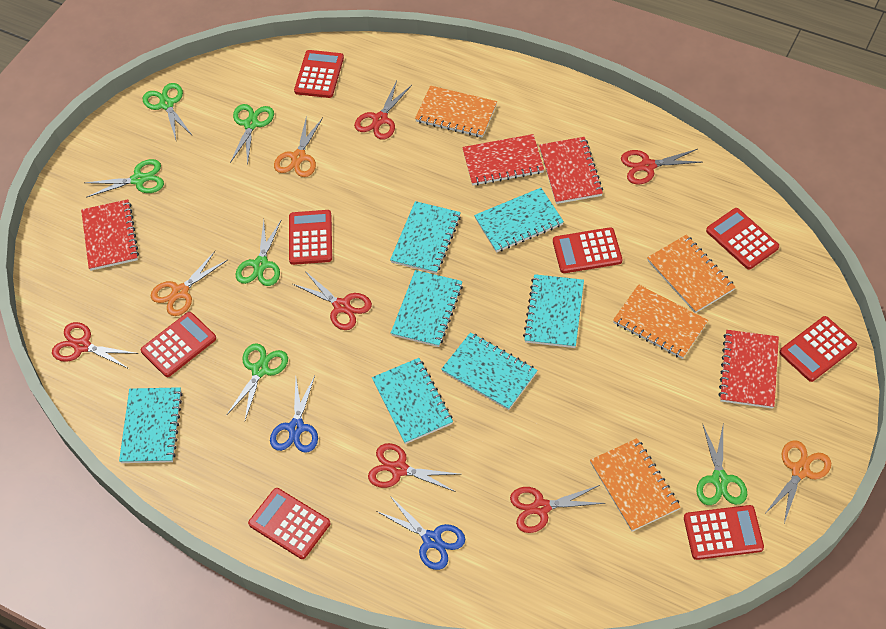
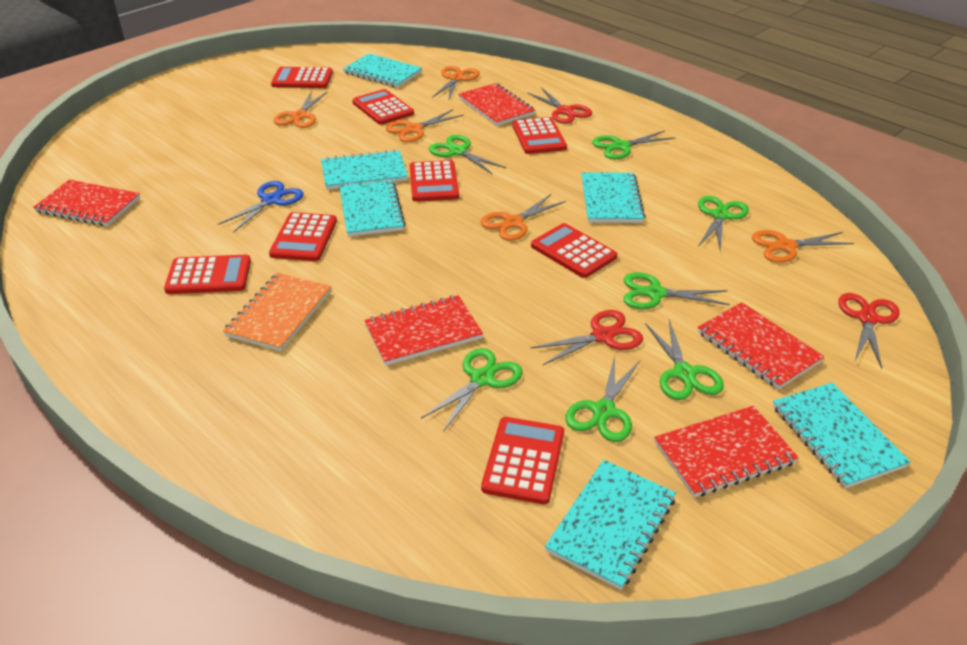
blue scissors: [270,376,318,452] [376,496,465,570] = 2 -> [218,181,303,232] = 1
green scissors: [85,159,164,198] [143,83,193,140] [226,343,288,420] [230,104,274,165] [235,219,282,286] [696,425,747,505] = 6 -> [421,348,523,432] [429,135,506,174] [565,356,640,442] [592,130,675,159] [623,272,730,309] [645,320,724,400] [698,196,749,252] = 7
orange notebook: [415,86,497,138] [590,438,680,532] [613,284,708,359] [647,235,736,313] = 4 -> [223,273,331,351] = 1
orange scissors: [151,251,228,316] [274,115,323,177] [765,440,831,523] = 3 -> [273,91,327,128] [386,109,464,142] [432,66,480,101] [480,194,566,241] [752,230,854,263] = 5
red notebook: [81,199,139,271] [462,134,544,185] [539,137,603,204] [718,330,779,409] = 4 -> [33,180,140,226] [364,295,483,365] [458,83,535,126] [654,406,799,497] [698,302,824,389] = 5
red scissors: [52,322,138,369] [293,271,372,330] [354,81,412,140] [368,443,459,492] [510,485,606,533] [621,149,702,185] = 6 -> [527,87,592,124] [531,310,643,365] [838,293,900,369] = 3
turquoise notebook: [119,387,183,463] [372,358,453,444] [390,201,461,274] [391,270,463,347] [441,332,538,410] [474,188,564,253] [523,274,584,348] = 7 -> [321,150,408,190] [339,180,405,237] [343,54,422,88] [545,460,676,590] [581,172,645,223] [773,382,911,488] = 6

